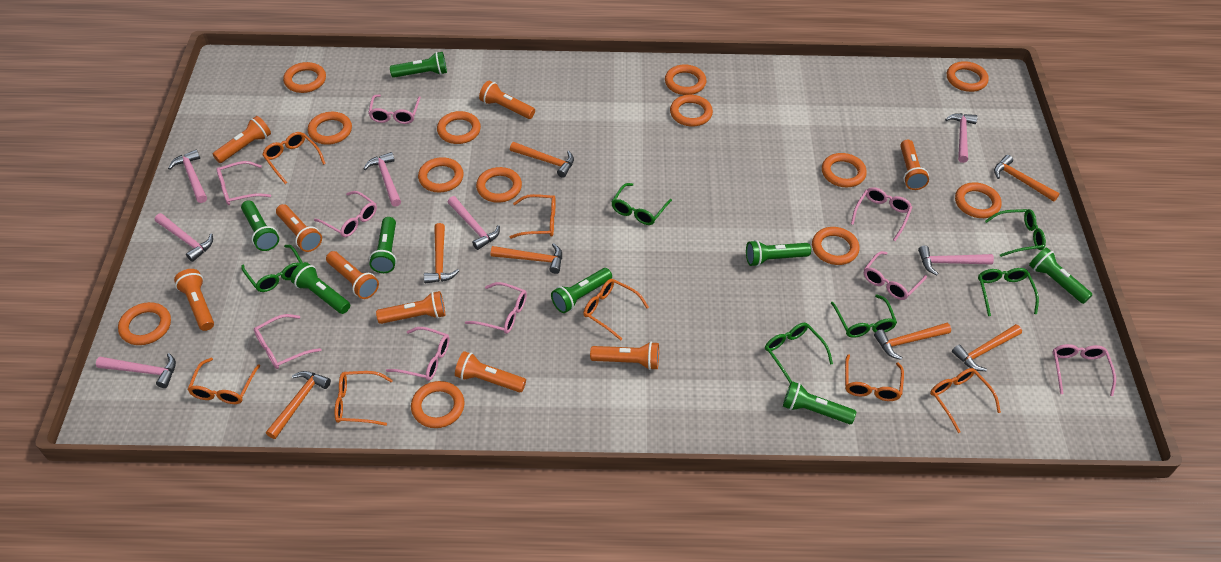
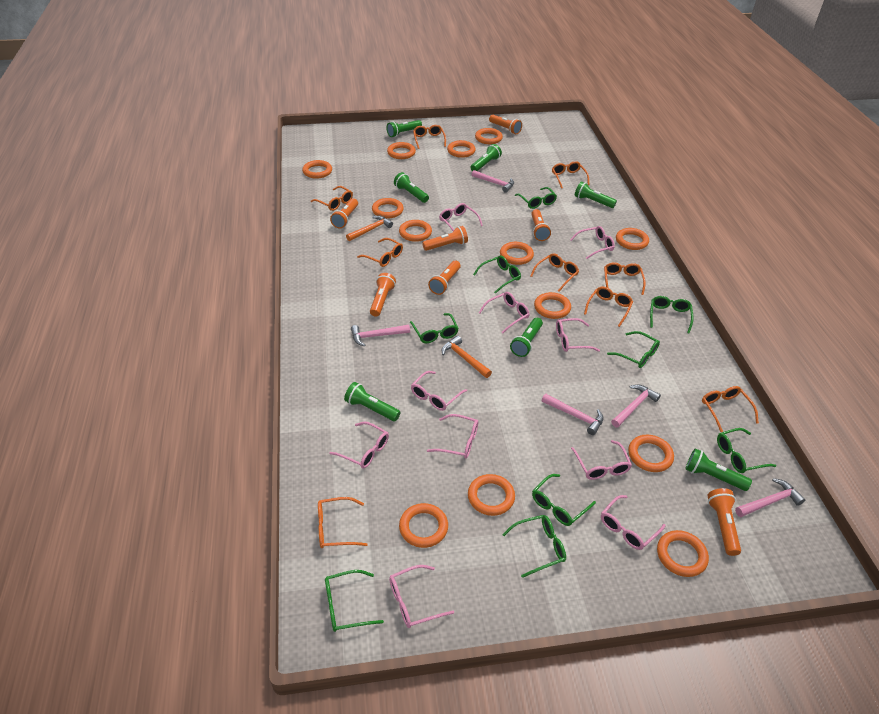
green flashlight: [241,200,279,251] [290,262,350,314] [369,217,397,273] [390,52,447,78] [551,268,612,313] [746,240,811,267] [783,381,856,424] [1029,247,1093,304] = 8 -> [344,382,401,421] [386,120,422,137] [394,172,429,203] [470,144,502,171] [510,318,543,357] [575,181,617,208] [685,448,752,491] = 7
green glasses: [241,245,303,292] [611,183,672,225] [765,323,833,383] [831,295,897,338] [978,268,1039,316] [985,209,1046,257] = 6 -> [325,570,384,632] [410,313,459,343] [473,255,521,294] [502,515,566,578] [515,187,557,209] [532,474,596,526] [607,331,660,368] [650,296,693,334] [717,428,776,473] = 9
orange flashlight: [174,269,214,331] [213,116,271,163] [276,204,322,252] [326,251,379,299] [376,291,445,324] [455,351,526,393] [479,81,535,119] [590,342,659,370] [900,140,929,190] = 9 -> [330,198,358,228] [370,273,396,317] [422,226,468,251] [428,261,461,295] [489,115,522,134] [531,209,551,241] [707,488,741,556] = 7
orange glasses: [187,358,260,404] [262,132,326,184] [335,371,393,426] [510,194,556,239] [583,279,649,340] [845,354,904,401] [930,368,1001,433] = 7 -> [311,186,353,211] [318,497,368,548] [357,238,403,267] [413,125,446,149] [530,253,579,291] [552,161,589,189] [584,287,633,327] [604,262,646,295] [702,386,759,432] = 9
orange hammer: [266,371,331,439] [424,223,459,283] [491,243,562,274] [510,142,574,178] [874,323,951,360] [952,324,1022,371] [994,155,1060,202] = 7 -> [346,216,393,241] [442,336,492,378] = 2
pink glasses: [217,161,271,205] [254,314,321,369] [314,191,377,237] [368,94,421,124] [386,327,450,381] [465,282,527,334] [851,187,912,241] [864,251,927,300] [1052,344,1116,396] = 9 -> [329,422,389,469] [389,565,454,628] [411,371,467,411] [427,414,478,459] [439,203,483,231] [479,292,530,333] [556,318,600,352] [570,226,615,259] [571,440,632,480] [601,495,666,550] = 10
pink hammer: [96,353,176,388] [155,213,213,262] [168,150,207,203] [364,152,401,207] [448,196,500,250] [918,246,994,275] [945,113,977,163] = 7 -> [351,325,410,347] [472,170,514,193] [542,394,604,435] [611,385,661,428] [735,478,805,517] = 5

